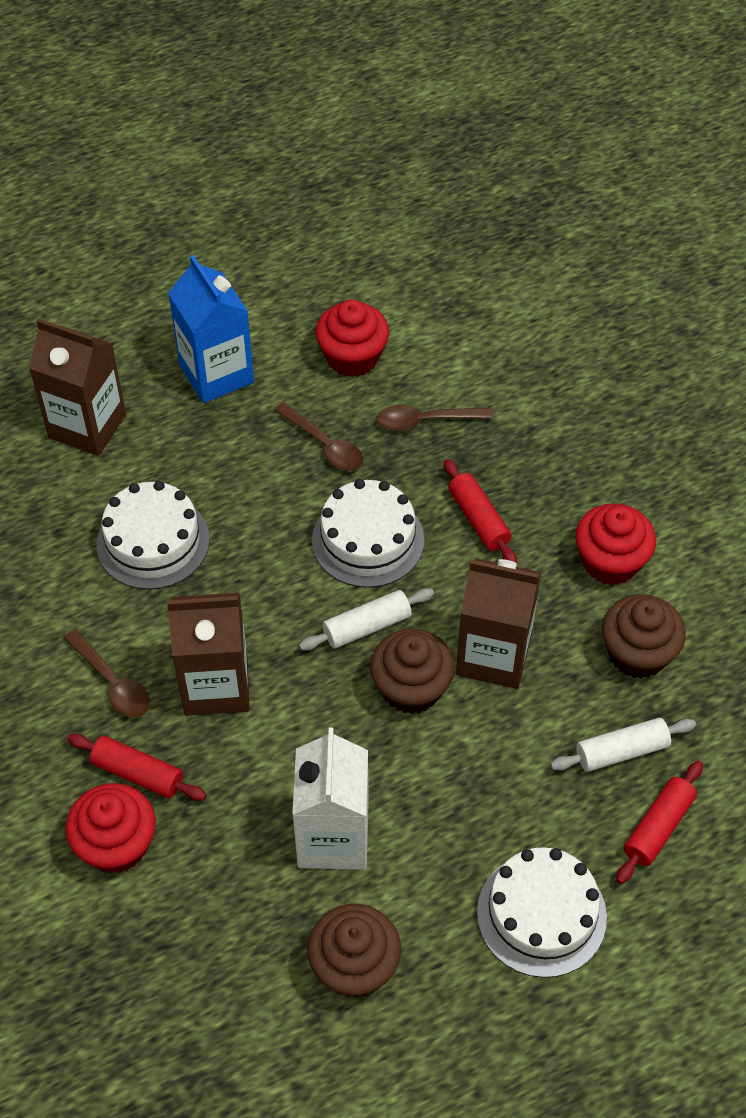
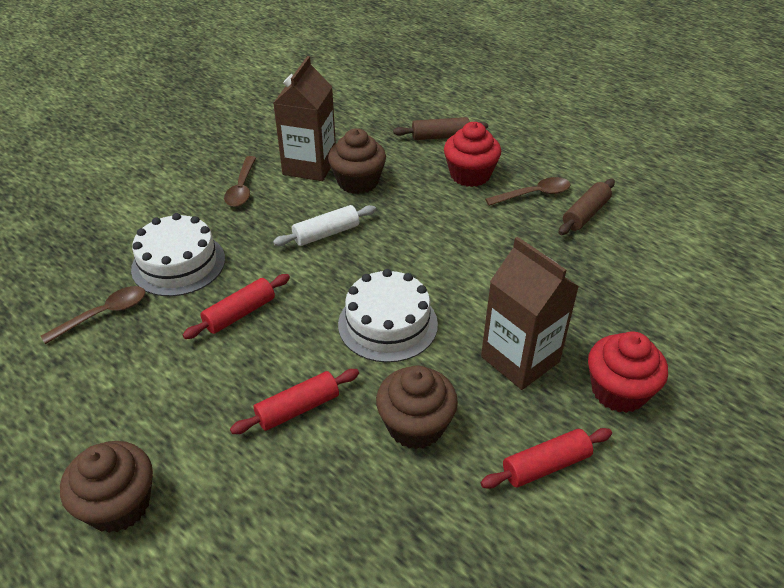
blue carton: [168,255,254,403] = 1 -> none = 0
brown carton: [29,318,126,456] [167,593,250,716] [456,558,541,689] = 3 -> [274,56,336,181] [481,237,579,390] = 2
brown rolling pin: none = 0 -> [393,117,488,140] [558,179,615,235] = 2
red cupcake: [65,783,156,874] [315,300,389,377] [575,503,656,585] = 3 -> [444,122,501,187] [588,332,668,413] = 2
white cake: [97,481,210,590] [312,479,424,588] [477,847,607,978] = 3 -> [131,213,225,296] [338,269,438,363] = 2
white carton: [292,728,369,870] = 1 -> none = 0
white rolling pin: [299,588,434,651] [550,718,696,772] = 2 -> [273,205,376,246] = 1

